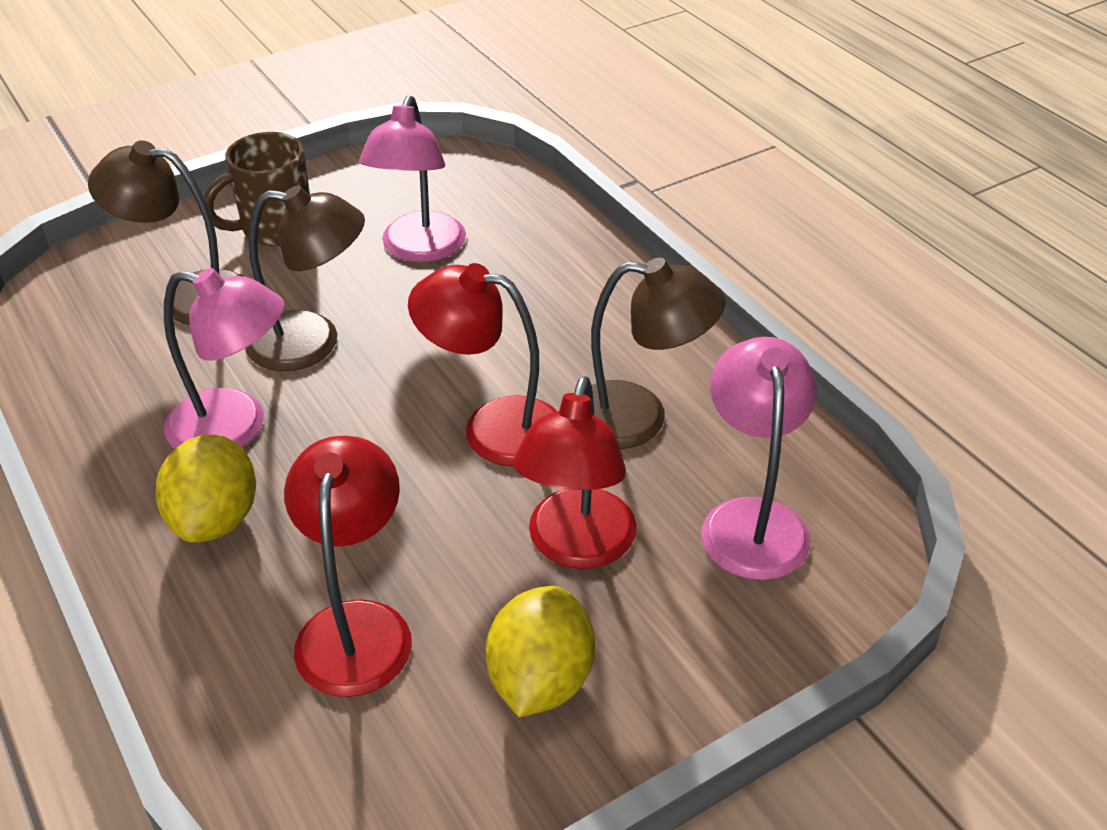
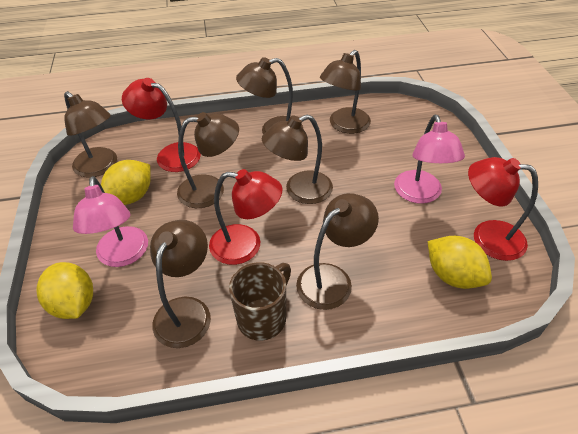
brown lamp: [88,141,242,325] [245,185,365,371] [591,258,726,449] = 3 -> [64,91,117,178] [150,220,211,348] [177,112,239,208] [236,57,303,134] [262,115,333,204] [296,193,379,310] [320,50,371,134] = 7
pink lamp: [164,268,284,449] [359,95,466,262] [701,337,817,580] = 3 -> [73,176,148,267] [394,115,465,204] = 2
yellow lemon: [155,435,256,543] [486,586,595,717] = 2 -> [36,262,93,319] [101,160,151,205] [428,236,492,289] = 3

